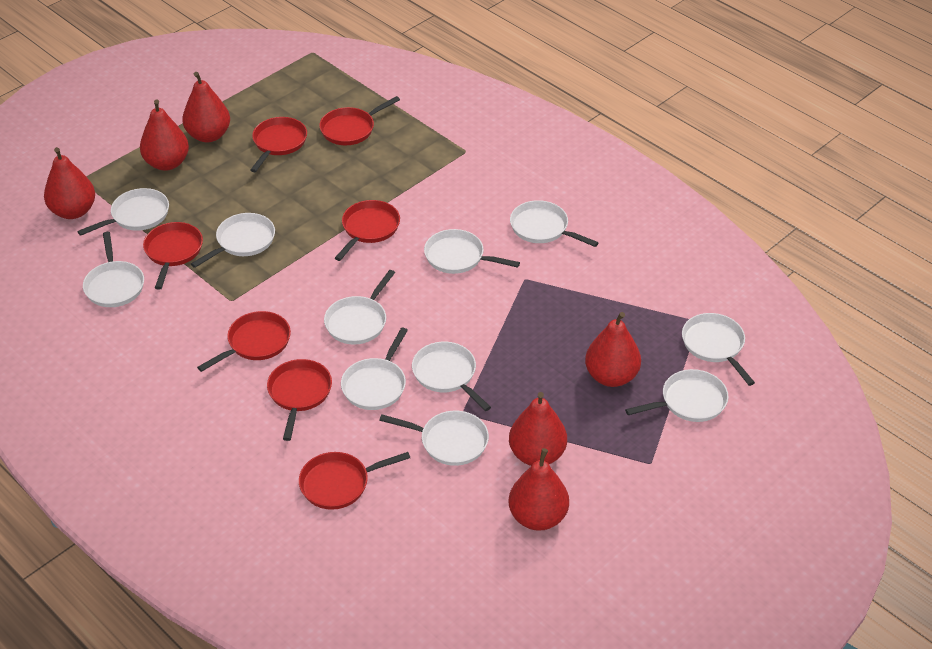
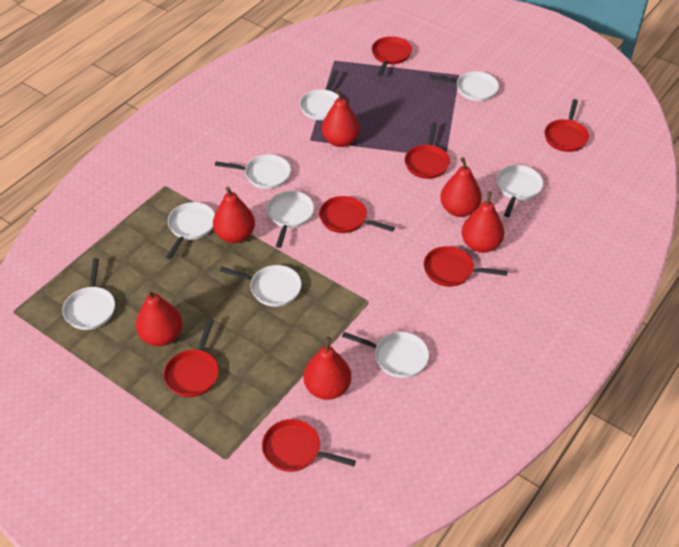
white pan: [77,188,169,236] [83,232,144,307] [191,213,275,268] [324,270,395,345] [341,327,408,410] [379,411,489,466] [412,342,491,411] [424,229,520,274] [510,200,599,247] [625,369,729,422] [682,313,755,386] = 11 -> [62,258,115,330] [166,202,215,259] [215,154,291,189] [220,265,302,307] [267,191,314,248] [300,70,339,120] [342,332,429,378] [429,71,499,101] [497,165,543,217] = 9

